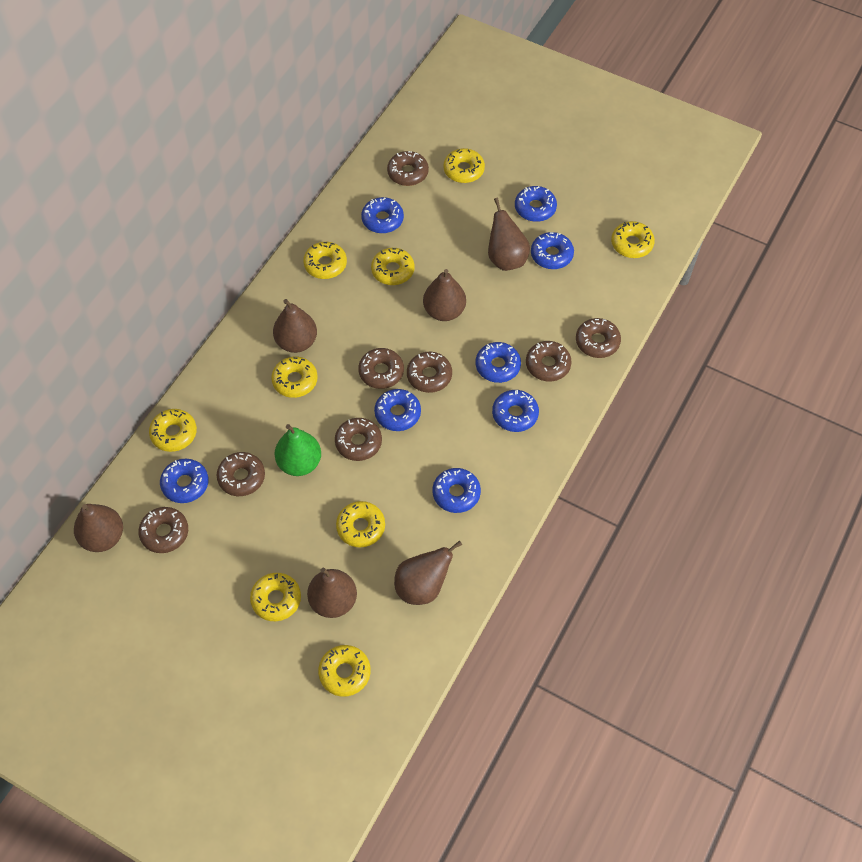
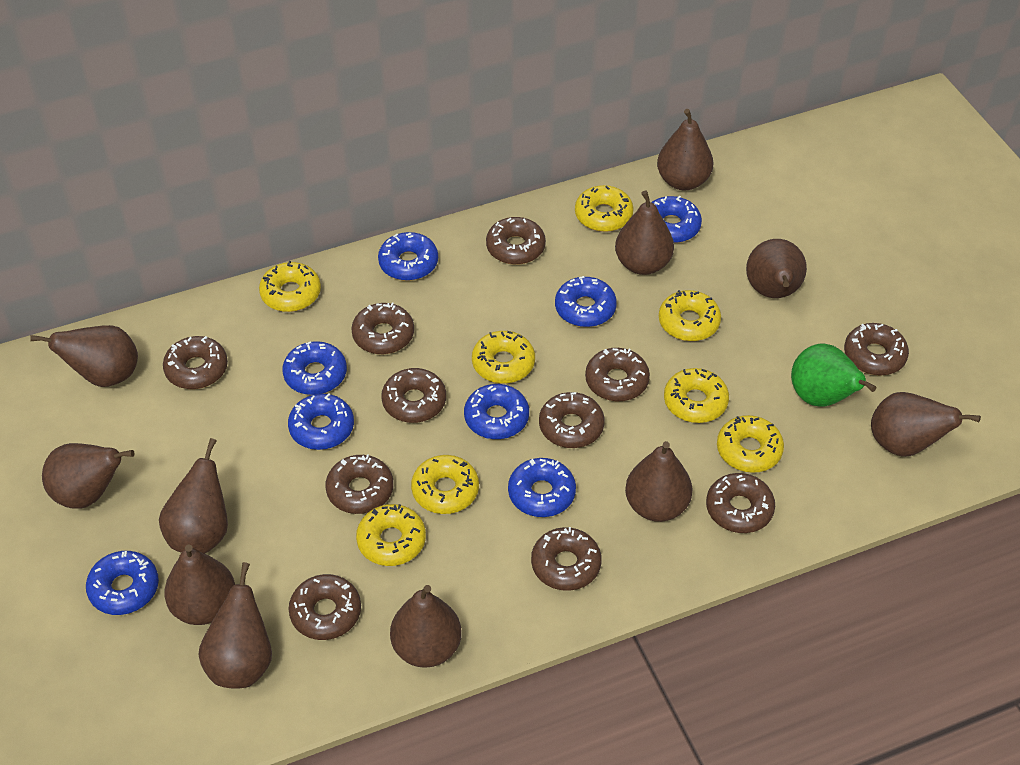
brown donut: [138,507,188,553] [217,452,265,496] [335,418,382,461] [358,348,404,389] [387,151,429,186] [407,352,452,393] [526,341,572,381] [576,318,621,358] = 8 -> [163,336,228,389] [289,574,361,640] [325,454,394,514] [351,303,414,354] [381,368,446,423] [486,217,546,265] [531,527,602,591] [539,392,605,448] [585,348,650,401] [706,473,775,533] [844,323,909,376] = 11
brown pear: [74,504,123,552] [273,299,317,353] [307,567,357,618] [394,540,462,605] [423,269,466,321] [488,198,530,271] = 6 -> [30,325,138,387] [42,443,134,509] [159,438,228,554] [164,544,235,625] [198,562,272,689] [390,585,462,668] [615,190,674,275] [625,441,693,522] [657,109,713,190] [746,239,807,298] [871,392,981,457] = 11
yellow donut: [149,409,197,452] [250,573,301,621] [271,356,318,398] [303,242,347,279] [318,645,371,697] [336,501,385,547] [371,248,415,285] [443,148,485,183] [611,221,655,258] = 9 -> [259,261,321,312] [356,504,426,566] [411,455,479,514] [472,331,535,384] [575,185,634,232] [659,290,721,341] [664,368,729,423] [717,415,784,473] = 8

